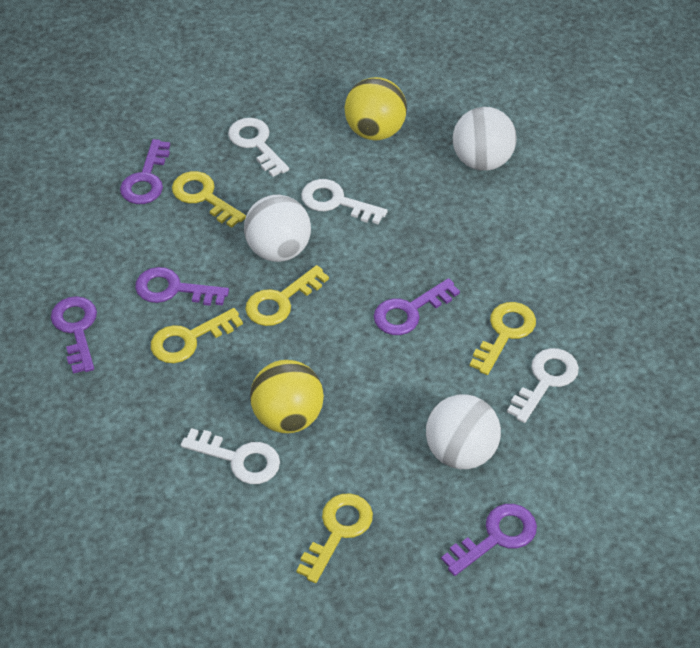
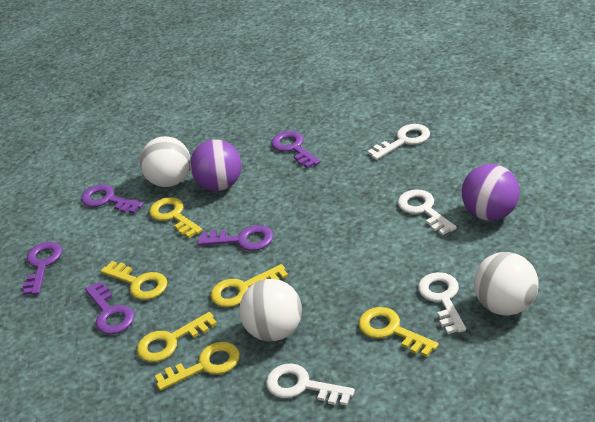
purple ball: none = 0 -> [190,140,242,191] [462,164,520,221] = 2
yellow ball: [250,360,324,433] [344,77,407,141] = 2 -> none = 0
yellow key: [151,308,243,363] [172,171,246,228] [245,265,329,326] [296,493,373,583] [470,302,536,375] = 5 -> [101,261,167,300] [137,312,217,362] [149,197,203,238] [155,342,240,391] [211,264,288,307] [359,307,439,357] = 6

